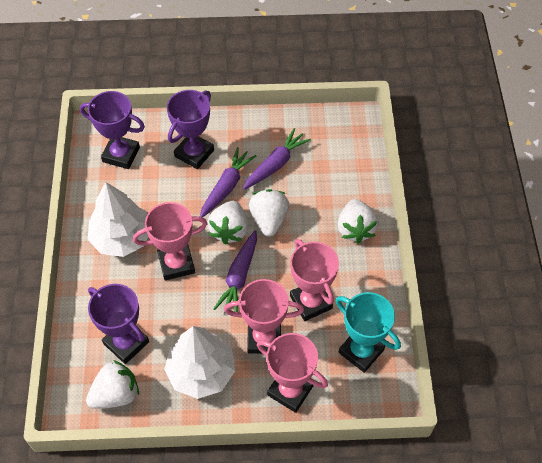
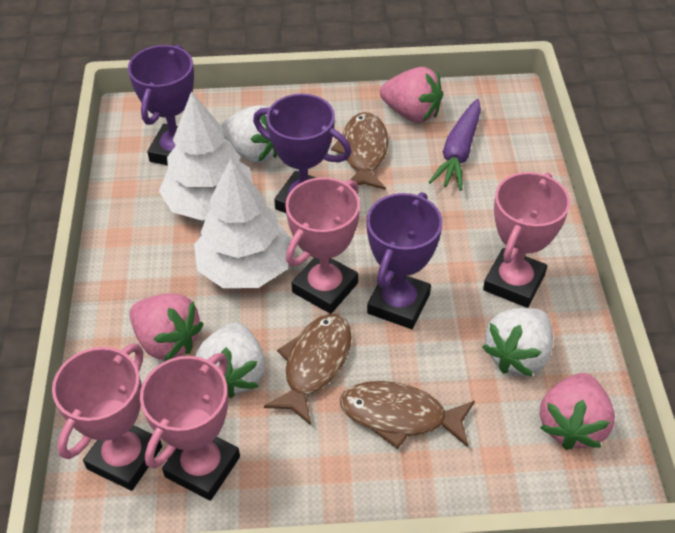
brown fish: none = 0 -> [264,314,352,425] [331,112,389,190] [340,381,475,449] = 3
pink strawberry: none = 0 -> [129,293,203,361] [380,67,443,123] [540,373,615,450] = 3
purple carrot: [200,147,257,218] [213,230,257,313] [243,128,311,190] = 3 -> [429,99,481,191] = 1
turquoise trophy: [336,292,401,373] = 1 -> none = 0
white strawberry: [86,360,139,409] [207,201,248,245] [249,189,289,237] [338,199,379,244] = 4 -> [196,322,266,398] [221,105,277,163] [482,308,553,376] = 3

